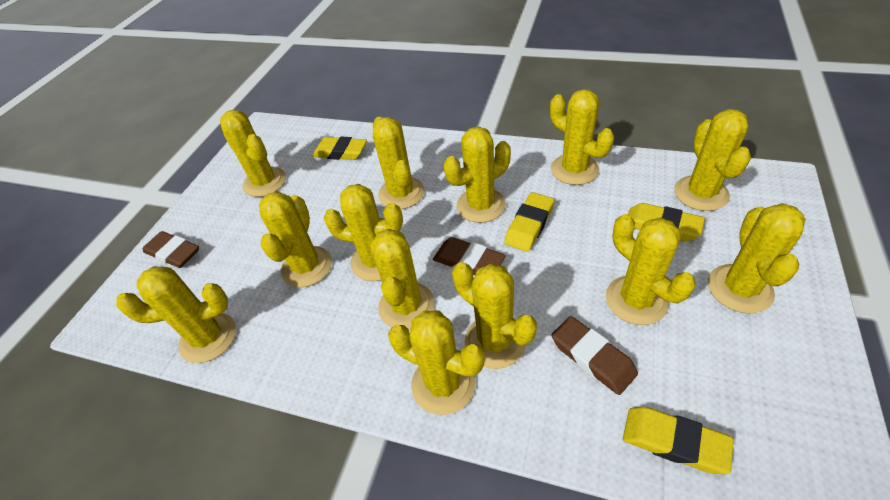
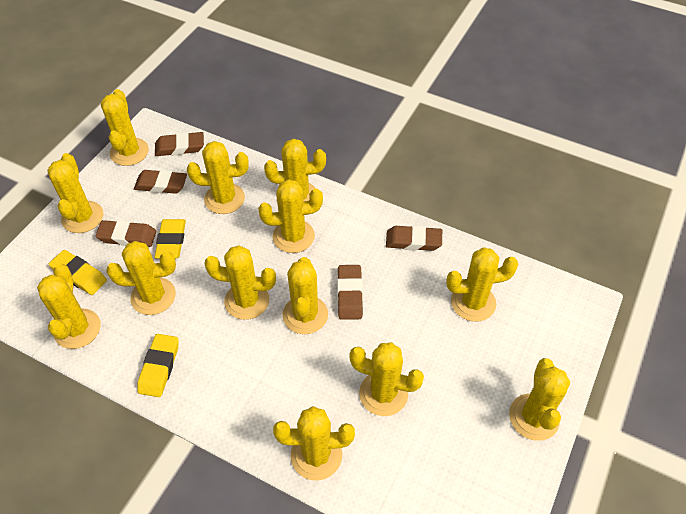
brown eraser: [143,231,199,268] [433,237,506,275] [552,316,638,395] = 3 -> [95,220,156,247] [134,170,187,194] [155,132,204,156] [337,265,363,320] [386,225,442,251] = 5
yellow eraser: [312,136,367,160] [504,192,554,252] [623,407,734,474] [628,203,705,241] = 4 -> [49,250,107,295] [137,334,179,397] [155,219,186,259] = 3

